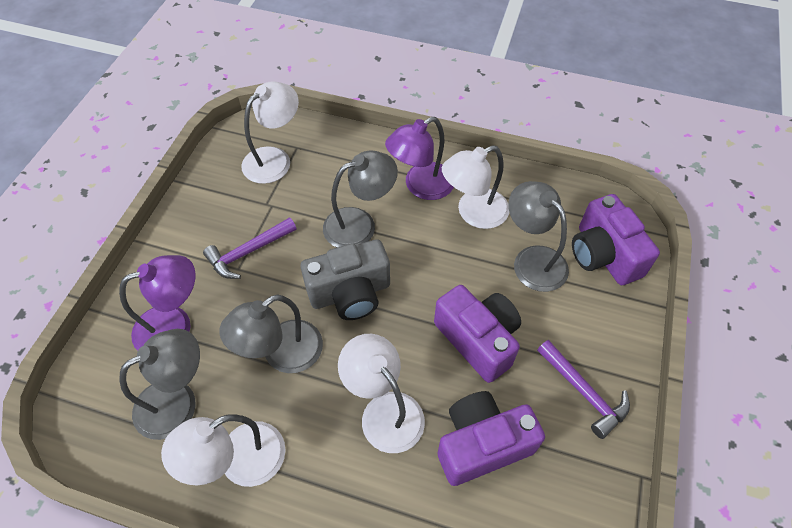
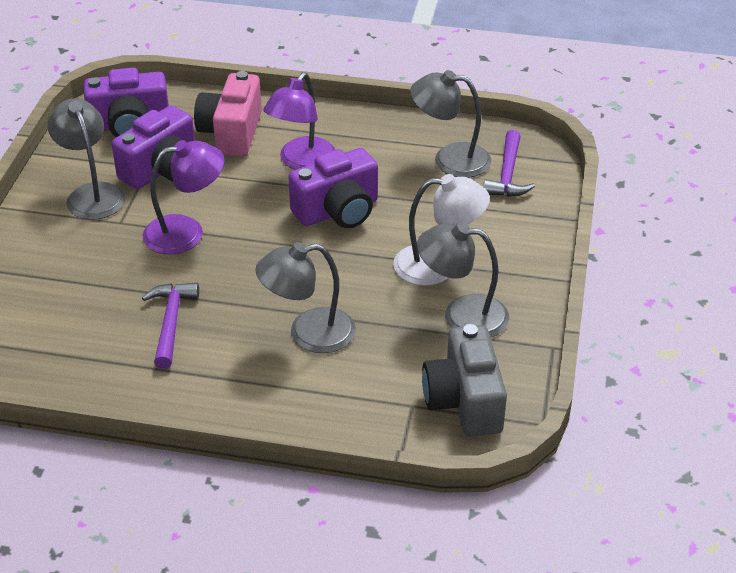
pink camera: none = 0 -> [194,71,262,157] = 1
white lamp: [161,414,286,487] [241,81,299,184] [338,334,425,453] [442,145,509,229] = 4 -> [393,174,490,286] = 1

